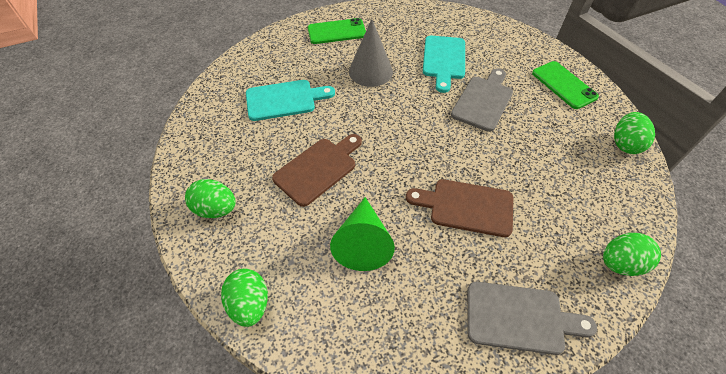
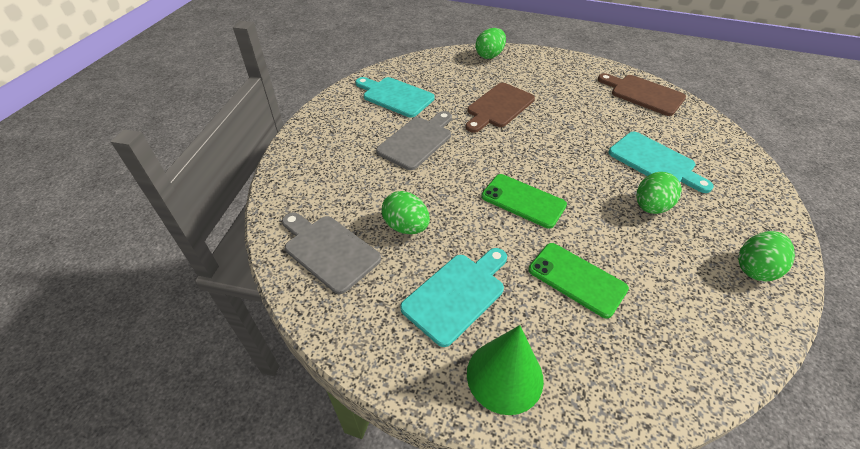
grey cone: [349,19,393,87] = 1 -> none = 0
turquoise cutting board: [246,80,335,121] [423,36,465,93] = 2 -> [356,77,435,118] [400,248,507,347] [608,132,714,193] = 3

